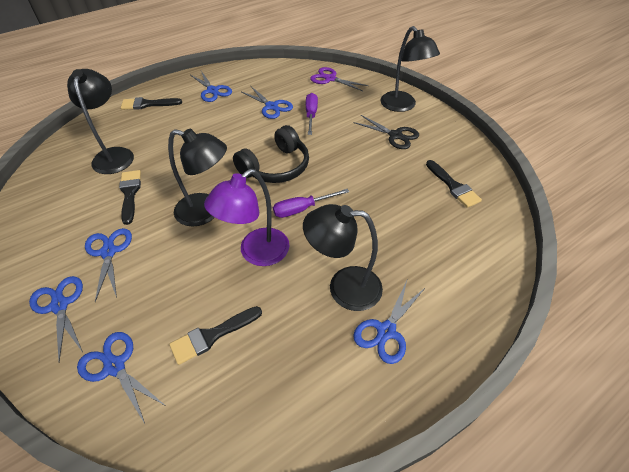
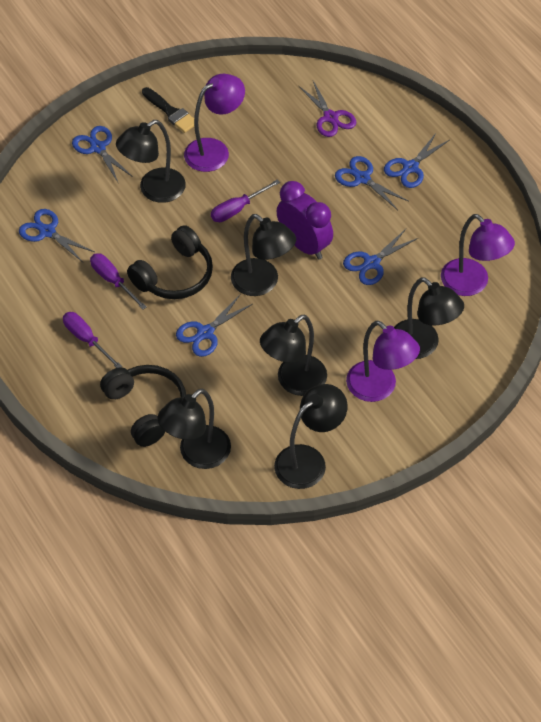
black brush: [119,170,141,225] [121,97,182,110] [169,306,262,365] [426,160,482,208] = 4 -> [142,87,194,133] = 1
black headphones: [233,125,309,183] = 1 -> [100,365,186,447] [127,225,213,299] = 2
black lamp: [67,69,134,174] [168,129,227,227] [303,204,383,311] [380,26,440,112] = 4 -> [116,120,186,203] [158,389,231,469] [231,214,296,296] [260,314,327,396] [274,384,348,489] [394,277,464,359] = 6
black scissors: [353,115,419,149] = 1 -> none = 0
purple clock: none = 0 -> [276,181,333,260] = 1
purple lamp: [204,169,289,266] = 1 -> [184,74,245,172] [346,321,420,402] [441,214,515,296] = 3
purple screwdriver: [273,189,349,218] [306,93,318,135] = 2 -> [63,312,122,368] [90,254,147,310] [211,179,280,222] = 3

